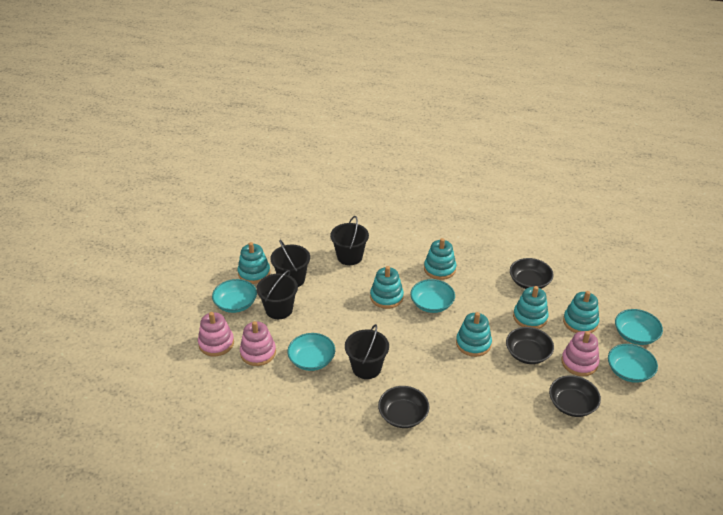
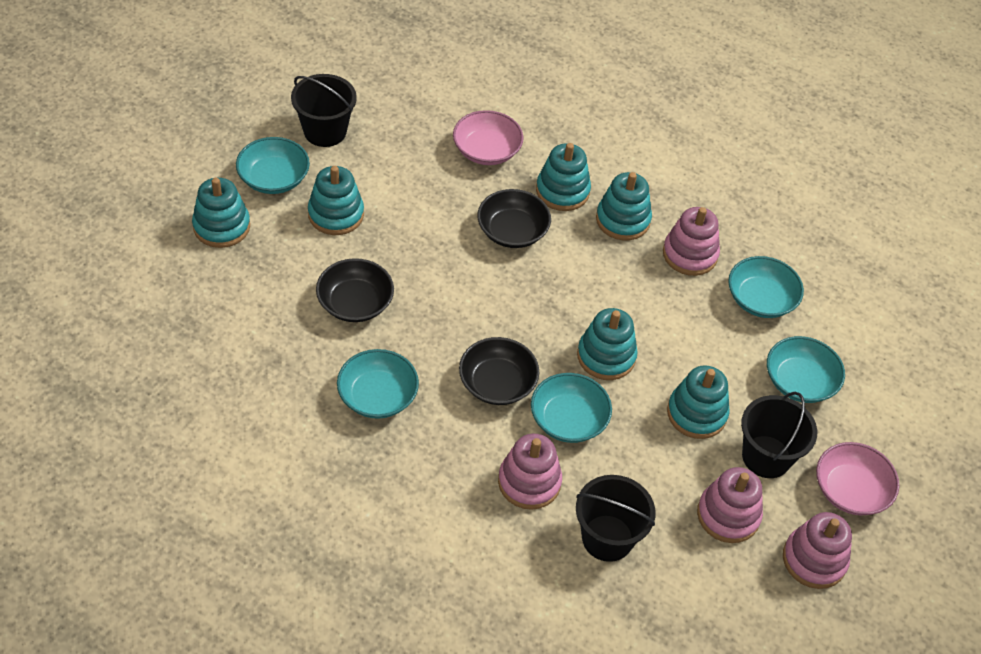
black bowl: [378,386,430,428] [506,327,554,364] [510,258,554,289] [549,375,601,417] = 4 -> [316,258,394,322] [459,337,539,405] [477,189,551,248] = 3
black bucket: [256,270,298,319] [270,240,310,287] [330,216,369,265] [345,324,389,379] = 4 -> [291,74,357,147] [576,475,655,562] [741,392,817,478] = 3
pink bowl: none = 0 -> [453,110,523,165] [816,442,899,515] = 2
pink stacking toy: [198,312,234,356] [240,321,276,366] [561,331,599,376] = 3 -> [498,434,562,510] [663,207,720,276] [697,467,763,543] [783,512,852,589] = 4

